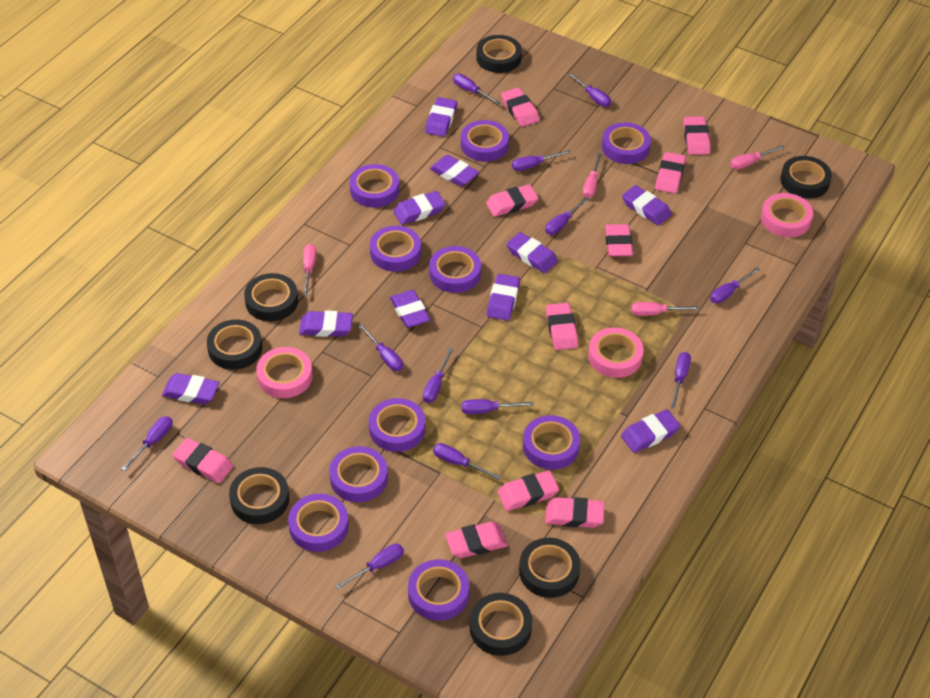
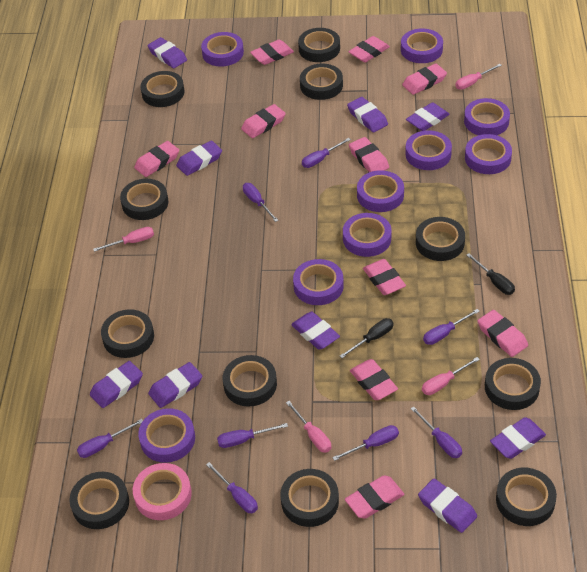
black screwdriver: none = 0 -> [340,318,394,358] [466,253,515,295] = 2
black tape: [207,319,262,370] [229,467,289,524] [244,273,298,321] [469,593,532,656] [476,35,522,73] [519,538,581,598] [780,156,832,199] = 7 -> [69,472,129,529] [101,309,154,358] [120,179,168,220] [140,71,185,107] [223,355,277,407] [280,469,339,527] [298,28,340,62] [300,64,343,100] [416,217,465,261] [485,358,541,410] [496,468,557,526] = 11
pink tape: [256,347,313,398] [588,327,644,378] [761,193,813,237] = 3 -> [133,463,192,520] = 1
purple eraser: [162,373,220,404] [299,311,353,337] [390,290,430,328] [393,191,446,225] [425,97,457,137] [430,155,479,186] [487,274,520,321] [507,232,558,273] [621,409,680,453] [622,185,672,225] = 10 -> [90,361,143,408] [148,37,187,68] [148,362,202,408] [176,141,222,176] [291,312,340,350] [347,97,388,132] [406,102,450,131] [418,479,477,533] [490,417,546,459] = 9
purple screwdriver: [122,416,173,471] [335,544,404,589] [359,324,403,371] [423,348,453,403] [433,443,501,480] [453,74,500,105] [462,399,534,414] [512,150,571,171] [545,197,590,235] [567,73,611,107] [671,352,691,408] [710,267,760,304] = 12 -> [77,419,143,458] [206,462,258,513] [217,423,288,448] [243,183,278,222] [302,138,351,168] [332,425,399,461] [411,407,462,458] [423,309,480,345] = 8
purple tape: [288,494,349,552] [329,446,388,502] [350,164,399,207] [369,398,425,452] [370,226,421,272] [408,559,469,621] [429,246,481,293] [461,120,509,162] [523,415,580,470] [602,122,651,164] = 10 -> [138,408,195,463] [201,32,244,67] [293,259,344,305] [343,213,392,257] [357,170,404,212] [401,28,443,63] [405,130,452,170] [464,98,510,135] [465,134,512,174] = 9

